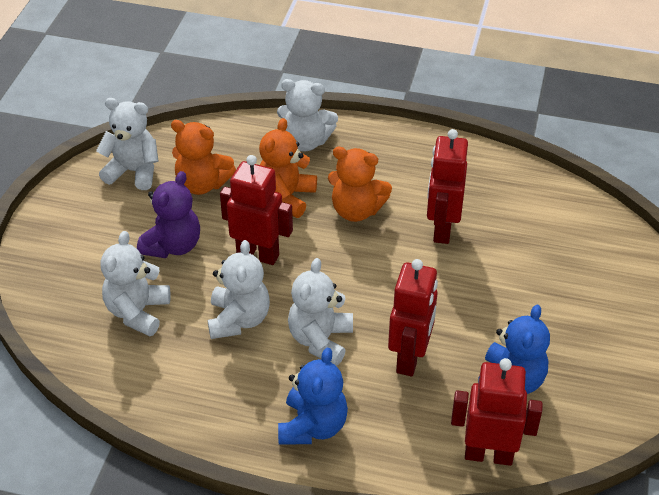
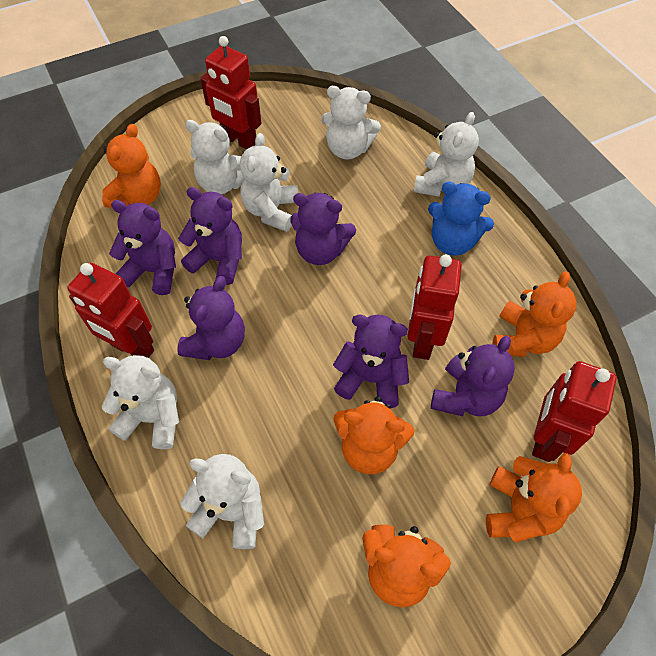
blue teddy bear: [278,348,348,444] [478,304,550,394] = 2 -> [428,182,494,256] = 1
orange teddy bear: [171,120,236,195] [259,118,317,218] [328,147,392,222] = 3 -> [102,124,161,208] [333,396,414,474] [362,525,451,607] [486,453,582,542] [493,271,576,357] = 5
purple teddy bear: [137,171,200,258] = 1 -> [109,200,176,295] [177,276,245,360] [178,187,242,285] [290,192,356,265] [333,315,409,409] [431,335,515,416] = 6
white teddy bear: [96,98,158,190] [101,231,170,336] [208,240,270,339] [277,79,338,151] [288,258,353,366] = 5 -> [102,355,179,449] [180,454,264,549] [185,120,244,194] [240,133,298,232] [321,86,381,160] [414,112,479,197] = 6

